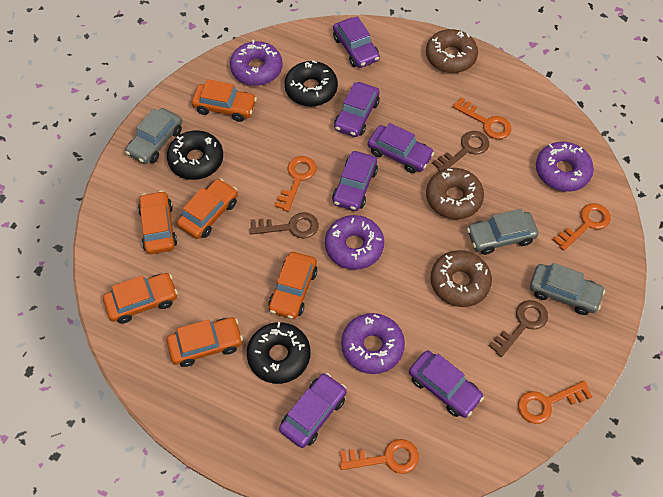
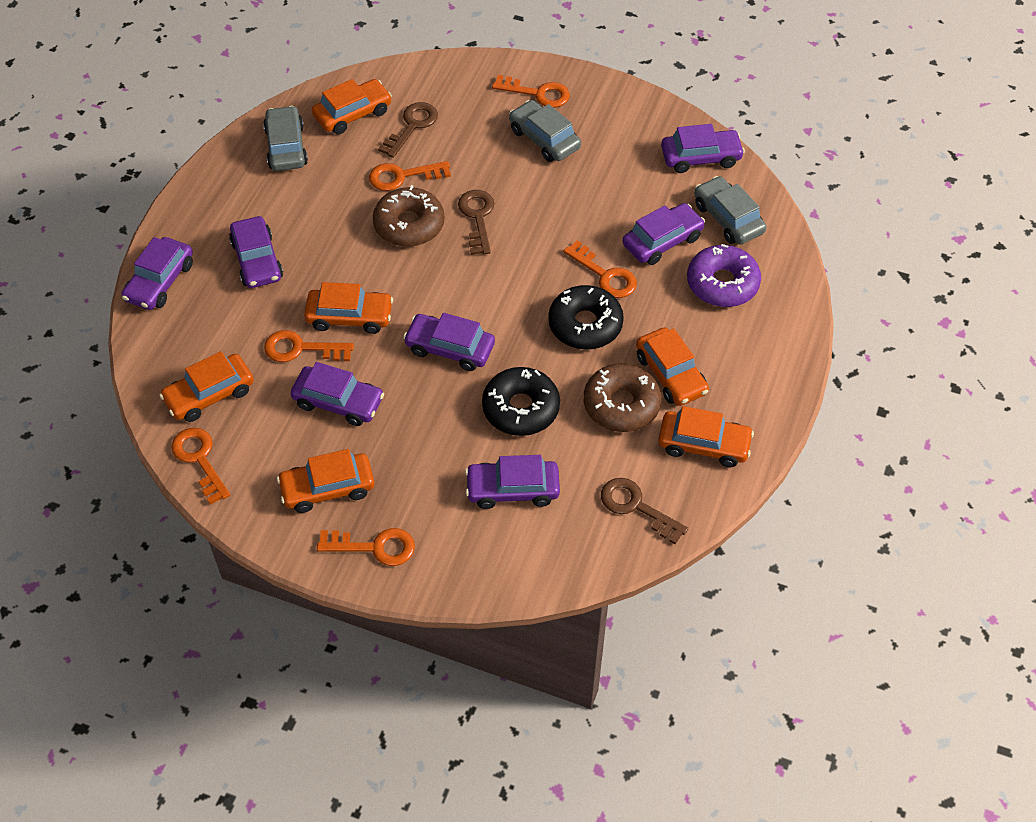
black donut: [167,130,223,180] [247,322,310,384] [284,61,338,107] = 3 -> [482,367,560,436] [548,285,624,350] = 2
brown donut: [426,29,478,73] [426,168,484,219] [430,250,492,307] = 3 -> [373,185,444,247] [584,363,662,432] = 2
orange key: [274,156,317,212] [340,439,419,474] [453,97,511,139] [518,381,593,424] [553,203,611,251] = 5 -> [171,428,230,505] [264,330,354,362] [317,528,415,566] [369,161,451,191] [492,75,570,108] [563,240,637,298] = 6
purple car: [279,373,347,448] [332,151,378,211] [333,16,380,68] [334,82,380,137] [368,123,434,173] [409,351,484,418] = 6 -> [122,237,193,310] [229,216,283,288] [290,362,384,426] [403,313,495,371] [465,455,560,509] [623,203,705,265] [661,124,745,173] = 7
purple donut: [230,40,283,86] [325,215,384,270] [341,313,405,374] [536,142,594,192] = 4 -> [687,244,761,307] = 1

